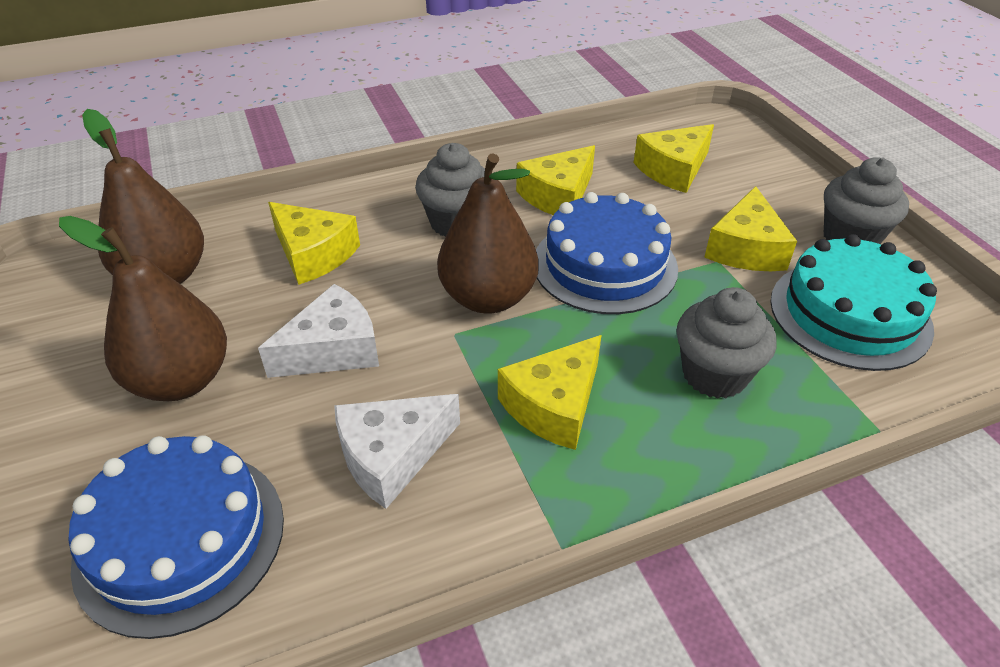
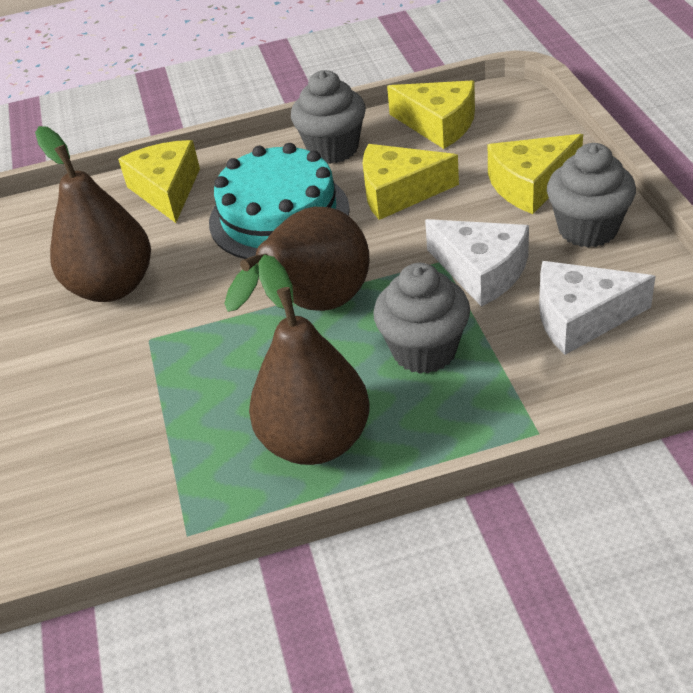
blue cake: [68,435,284,639] [536,192,678,314] = 2 -> none = 0
yellow cheese: [268,202,360,285] [498,335,602,450] [516,145,595,215] [634,124,714,193] [704,186,797,271] = 5 -> [118,140,200,223] [363,144,459,220] [387,80,475,149] [488,134,583,214] = 4

